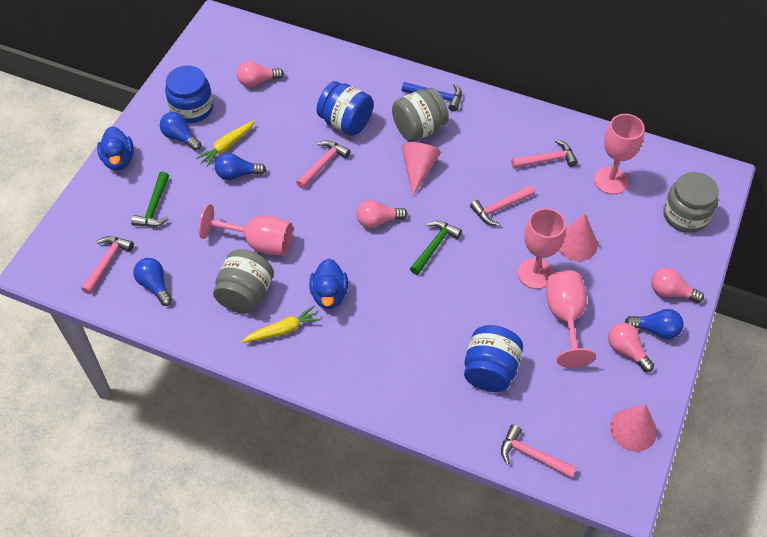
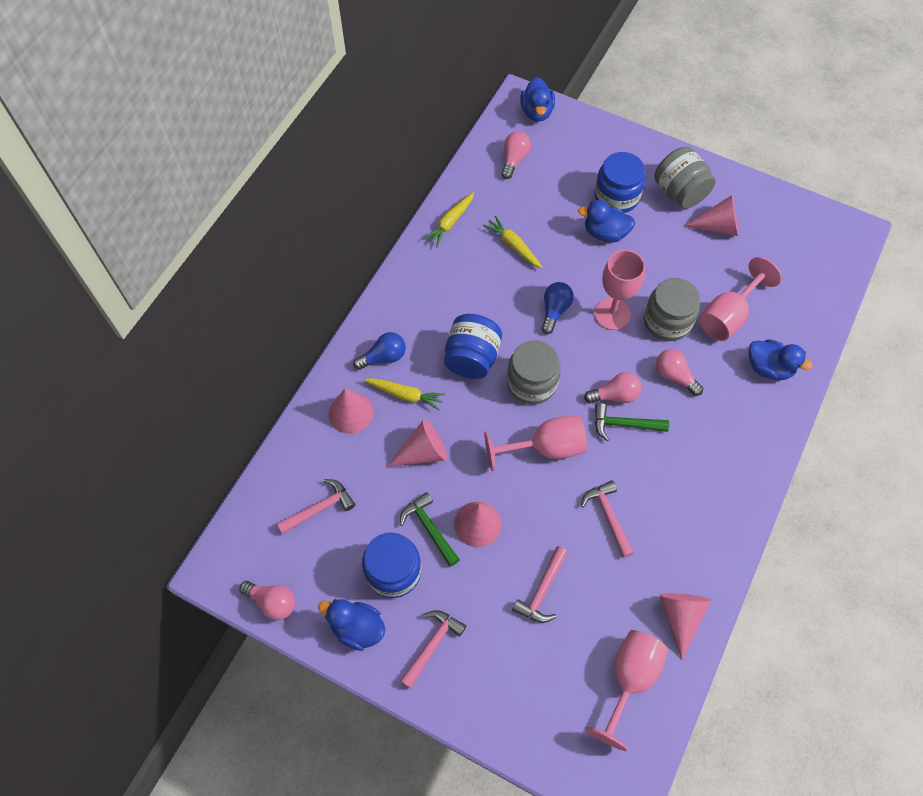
blue duck: [97,126,134,170] [309,258,348,309] = 2 -> [318,599,386,651] [521,77,555,122] [578,200,635,243] [749,339,813,380] = 4
blue hammer: [402,82,462,112] = 1 -> none = 0
blue light bulb: [133,258,172,306] [160,112,201,151] [215,153,266,180] [625,309,684,339] = 4 -> [353,332,406,370] [542,282,574,334] = 2
pink cone: [402,142,441,196] [558,214,598,261] [610,405,657,452] = 3 -> [329,389,374,434] [386,419,447,467] [454,502,502,547] [660,593,711,660] [684,195,738,236] = 5
pink hammer: [81,236,134,294] [296,140,350,189] [470,185,535,225] [501,424,577,479] [511,140,578,169] = 5 -> [277,479,355,534] [400,610,466,689] [512,546,568,623] [581,480,634,558] = 4
yellow carrot: [197,120,255,167] [241,306,321,343] = 2 -> [363,378,445,410] [423,192,474,247] [483,216,543,269] = 3

